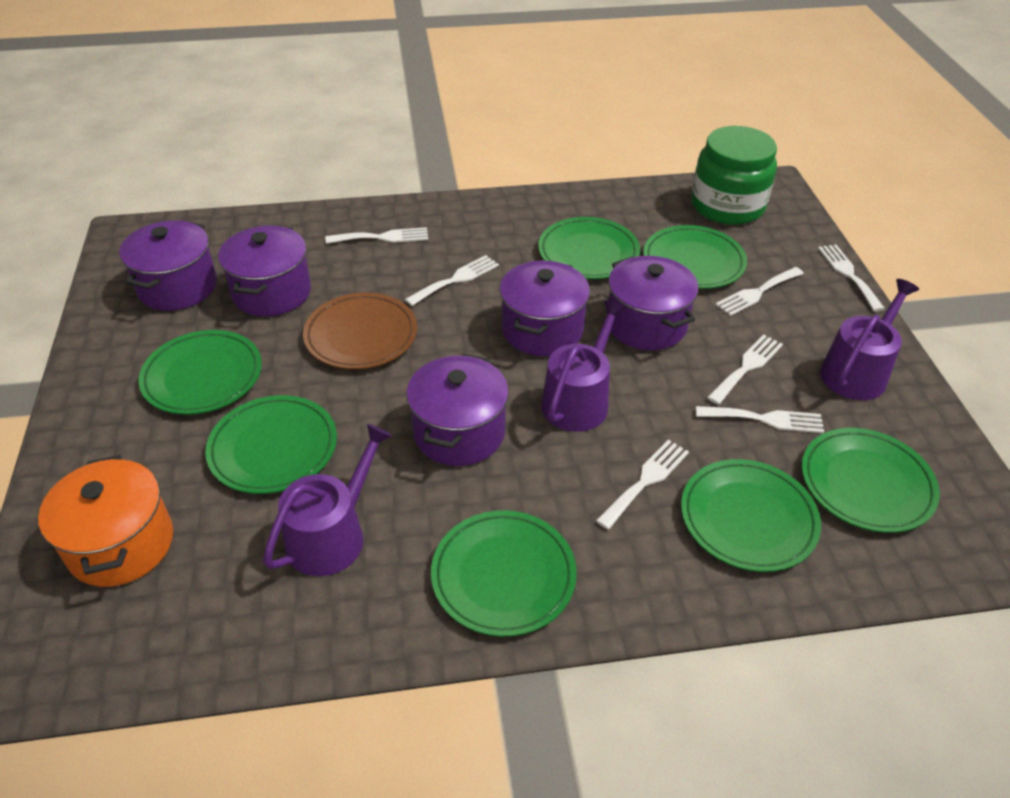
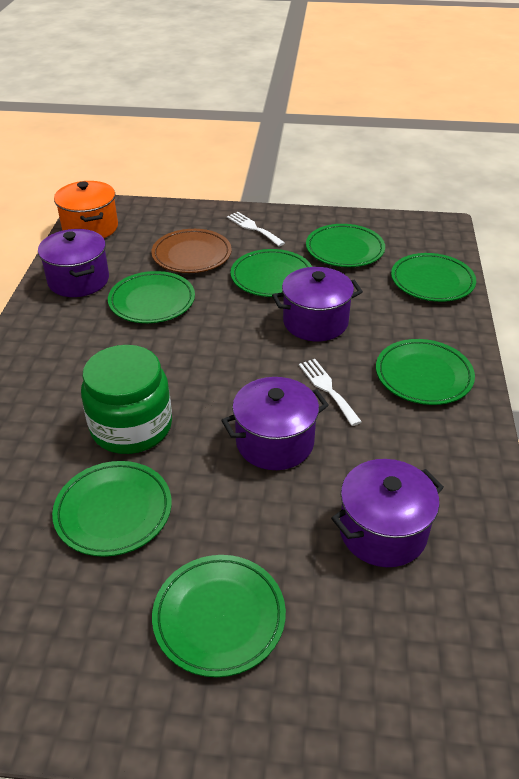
purple pot: [119,220,217,311] [218,225,311,316] [406,354,509,466] [500,261,590,356] [608,256,699,350] = 5 -> [38,229,109,297] [221,377,329,470] [272,267,363,341] [331,459,444,567] = 4
purple watering can: [263,424,392,576] [541,300,626,432] [820,279,919,400] = 3 -> none = 0
white fork: [326,227,428,244] [405,255,499,306] [596,440,689,530] [696,406,824,433] [707,334,783,405] [716,267,804,316] [818,244,885,312] = 7 -> [227,212,285,246] [299,359,362,426] = 2

